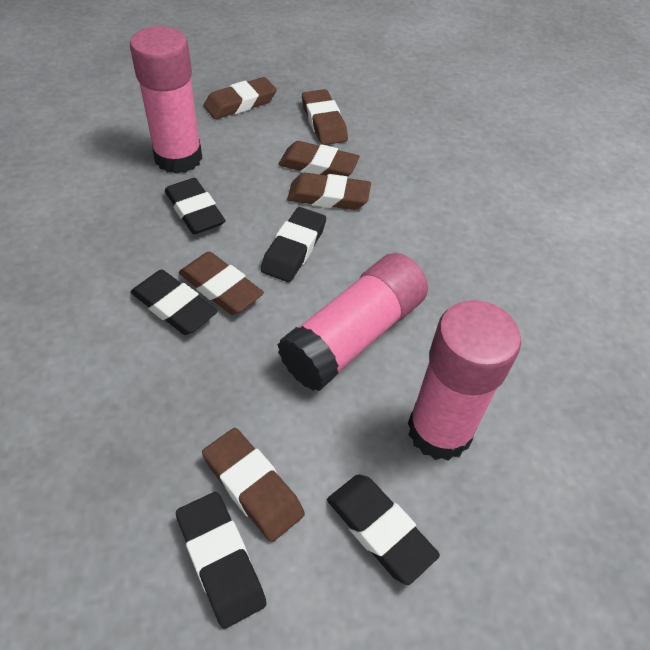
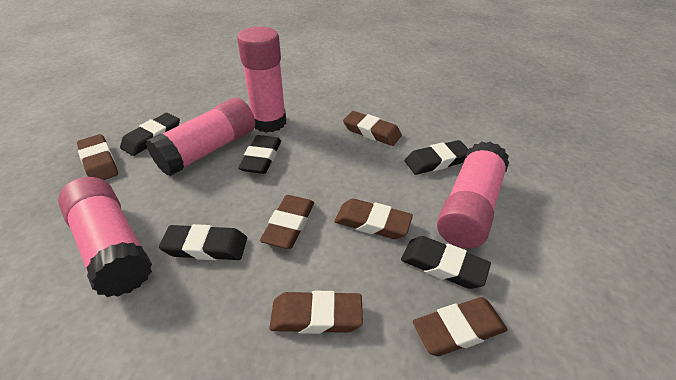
pink glue stick: [130,26,203,174] [277,253,428,391] [408,300,521,461] = 3 -> [58,177,152,297] [146,98,255,176] [237,26,286,133] [437,141,509,249] = 4

